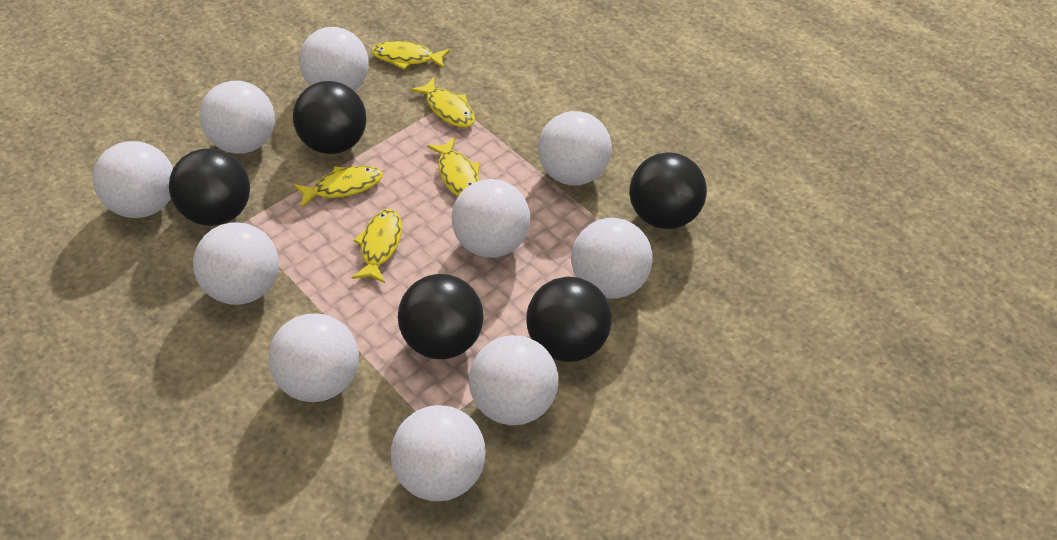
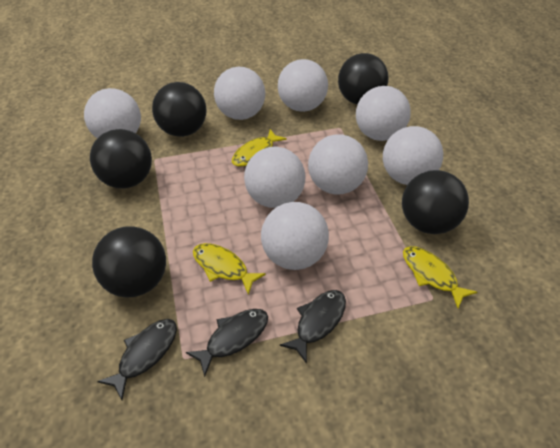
black fish: none = 0 -> [97,319,177,400] [186,309,268,377] [280,290,346,364] = 3
white ball: [93,141,173,218] [193,223,279,305] [199,81,275,154] [268,313,359,402] [299,27,369,91] [391,405,486,501] [452,179,530,258] [469,335,559,425] [538,111,612,185] [571,218,653,299] = 10 -> [84,88,141,138] [214,67,265,120] [244,146,305,208] [261,202,329,270] [278,59,328,112] [308,134,368,194] [356,86,411,141] [383,126,443,185] = 8
yellow fish: [294,166,383,208] [351,209,402,283] [371,41,450,70] [410,77,475,128] [427,137,480,196] = 5 -> [193,243,266,295] [232,129,287,167] [403,246,477,308] = 3

